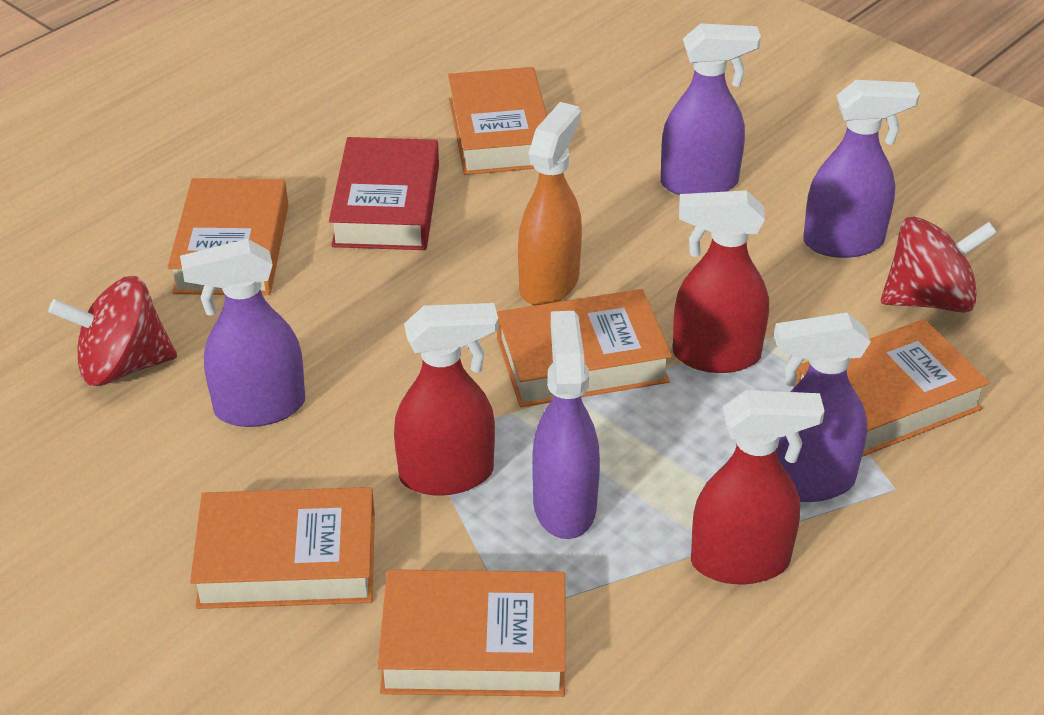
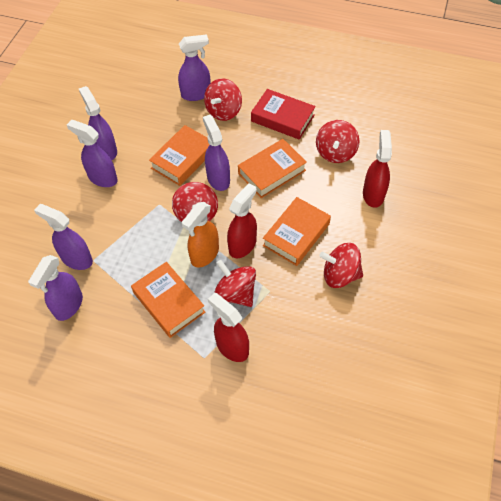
orange book: [168,178,288,295] [190,487,375,609] [378,569,566,697] [448,67,547,175] [497,289,672,407] [794,319,989,457] = 6 -> [131,262,205,338] [149,125,210,186] [238,139,307,198] [263,197,331,266] = 4
purple spray bottle: [180,239,305,427] [532,311,600,539] [661,23,761,195] [774,312,871,502] [803,80,920,258] = 5 -> [28,255,83,321] [34,204,93,270] [67,120,118,187] [79,86,117,160] [178,34,211,101] [203,115,230,191] = 6
red spinning top: [48,276,177,386] [881,216,997,313] = 2 -> [172,182,218,222] [204,78,242,121] [214,260,256,307] [316,120,359,163] [320,243,363,288] = 5

